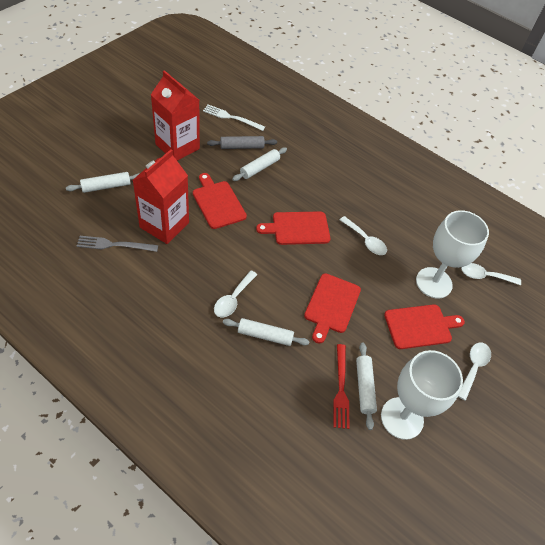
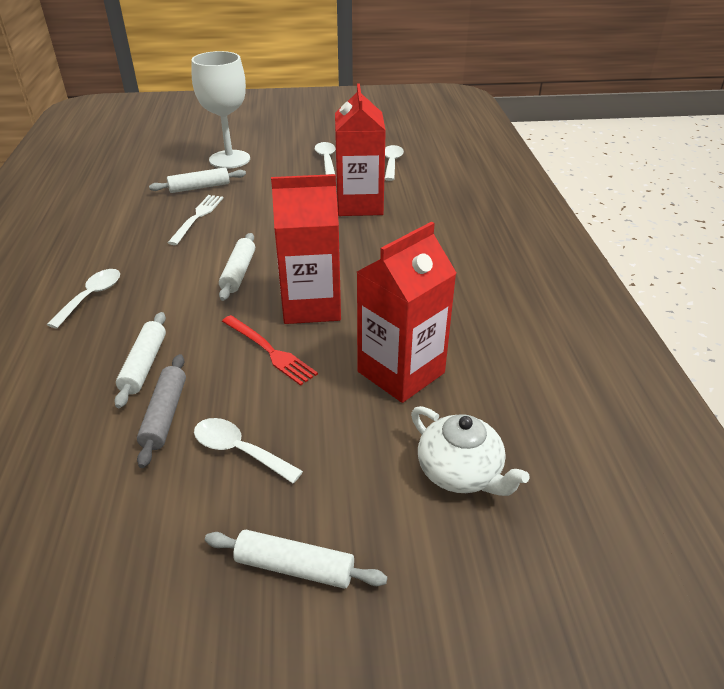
grey fork: [77,236,158,252] = 1 -> none = 0
red carton: [133,150,189,244] [151,70,200,161] = 2 -> [271,174,341,324] [335,84,386,216] [357,222,457,403] = 3
red cutting board: [193,173,247,229] [256,212,331,245] [304,273,361,344] [384,304,465,349] = 4 -> none = 0
white goblet: [381,350,463,440] [416,210,489,299] = 2 -> [191,51,250,169] = 1
white teapot: none = 0 -> [411,406,530,496] = 1

